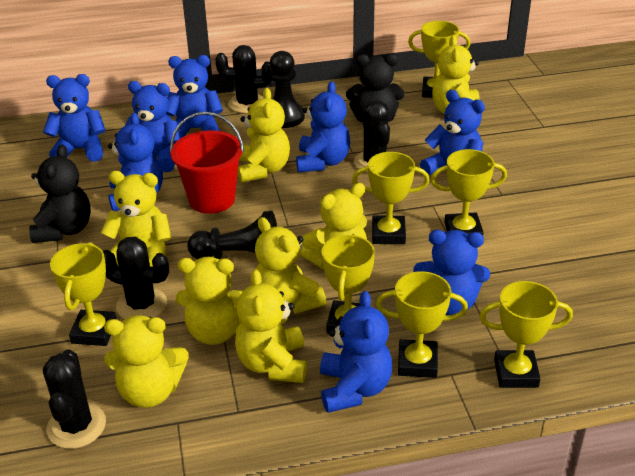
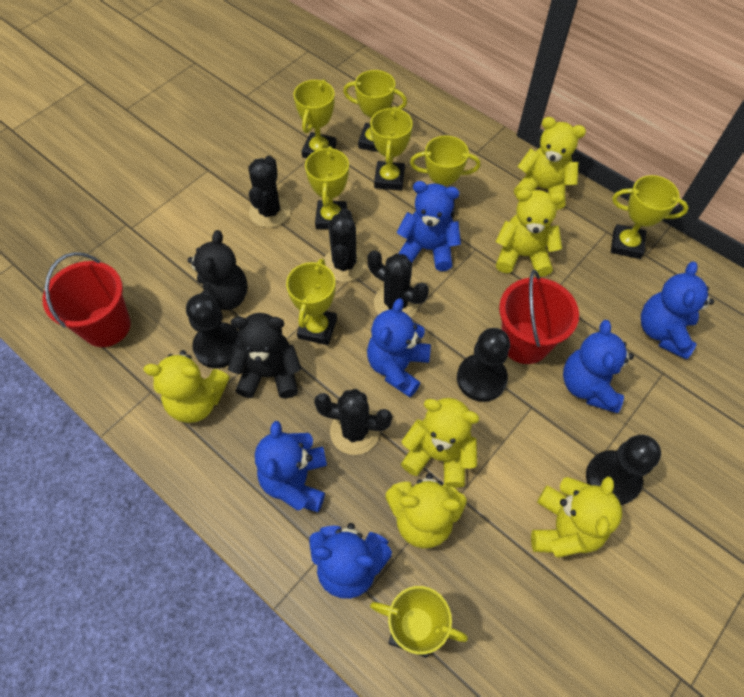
black pawn: [187,211,277,259] [269,51,305,128] = 2 -> [186,294,241,368] [457,328,510,402] [586,435,661,505] = 3
blue teddy bear: [43,74,106,162] [108,113,163,211] [125,81,180,172] [166,55,223,138] [296,81,350,172] [320,291,392,413] [413,230,490,315] [420,90,485,175] = 8 -> [255,421,327,512] [309,523,392,599] [367,298,431,397] [396,181,461,271] [563,320,634,413] [641,262,714,360] = 6
red bucket: [170,111,244,214] = 1 -> [43,252,131,347] [499,270,579,364] = 2
yellow teddy bear: [101,171,171,267] [104,315,189,408] [176,257,243,345] [235,269,307,383] [238,88,290,182] [255,217,326,314] [300,183,367,269] [432,35,479,114] = 8 -> [143,350,230,423] [385,473,467,548] [401,398,480,488] [495,189,565,277] [514,117,586,210] [531,476,622,558] = 6
yellow trophy: [50,242,117,346] [321,234,375,334] [352,152,430,244] [376,271,468,378] [408,21,470,98] [431,149,507,235] [479,281,573,388] = 7 -> [286,259,337,345] [293,79,337,158] [305,146,349,230] [343,70,407,152] [370,107,413,191] [370,586,468,658] [410,136,480,218] [611,175,689,259] = 8

